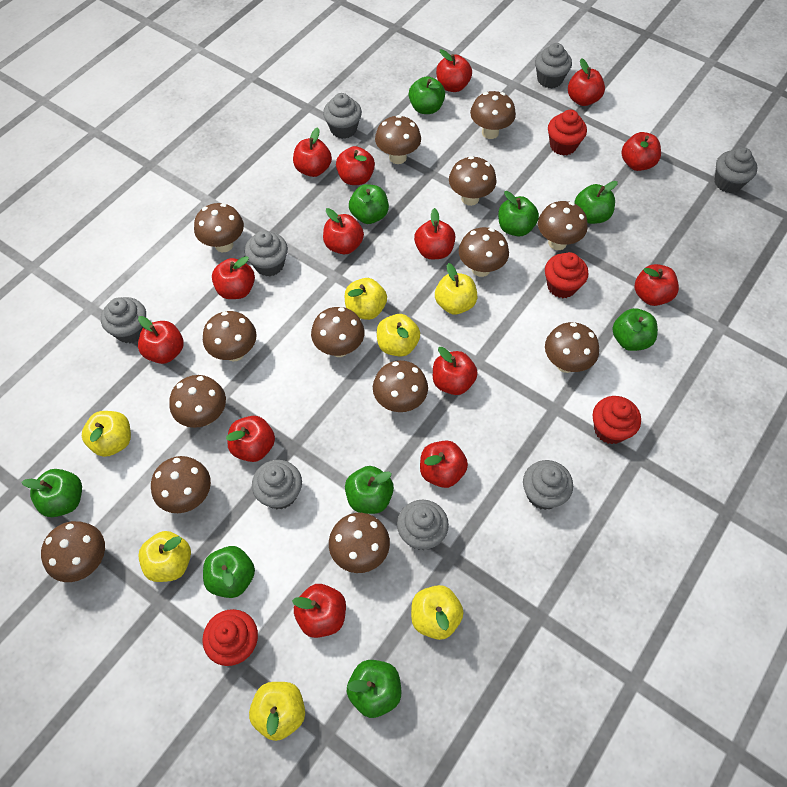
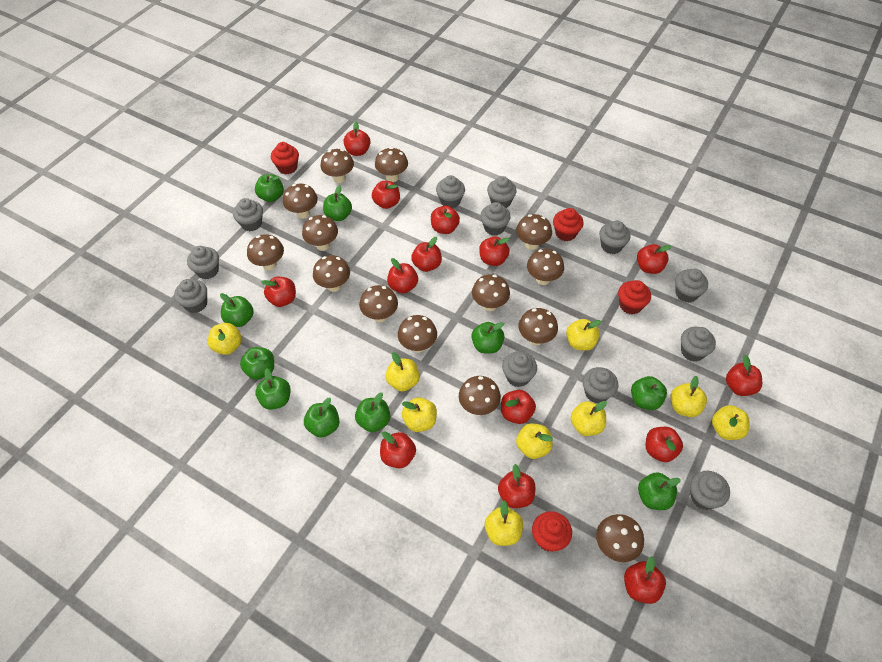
green apple: [21,469,82,517] [203,546,255,598] [345,466,394,514] [347,660,401,718] [349,184,389,224] [409,76,445,114] [498,191,539,236] [574,181,618,224] [612,308,658,351] = 9 -> [220,293,254,327] [240,347,274,380] [255,174,284,202] [255,369,291,410] [304,398,339,438] [323,185,352,221] [355,392,390,432] [471,322,504,354] [631,376,667,410] [638,473,681,510] = 10
grey cupcake: [101,297,146,343] [245,230,288,276] [252,460,302,510] [323,93,362,139] [397,500,449,550] [523,460,573,510] [535,43,572,88] [715,147,757,193] = 8 -> [174,279,207,313] [187,246,219,279] [233,198,263,231] [436,175,465,208] [480,202,511,236] [487,176,517,208] [502,351,537,387] [583,367,618,403] [599,221,631,254] [675,269,708,303] [681,327,716,362] [690,471,730,510] = 12
yellow apple: [82,411,131,457] [138,531,191,582] [249,682,305,741] [345,278,387,320] [377,314,420,357] [411,585,464,640] [435,263,477,315] = 7 -> [208,323,242,355] [385,352,420,391] [402,397,437,432] [485,501,523,546] [516,423,553,459] [566,319,601,351] [571,401,607,436] [671,376,707,417] [712,405,750,440] = 9

